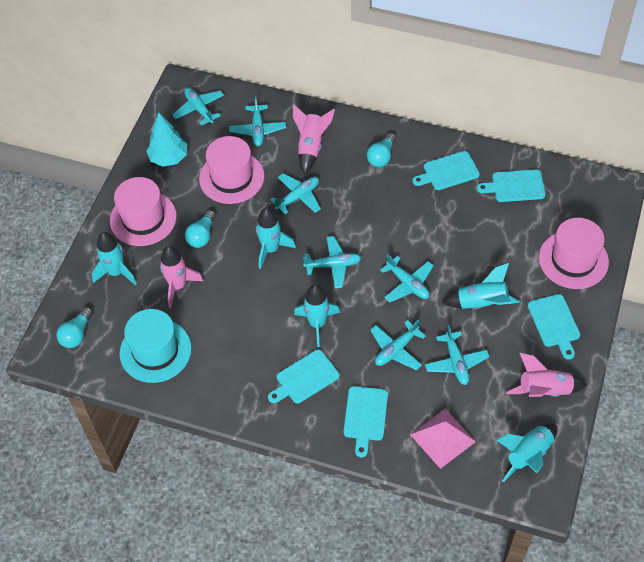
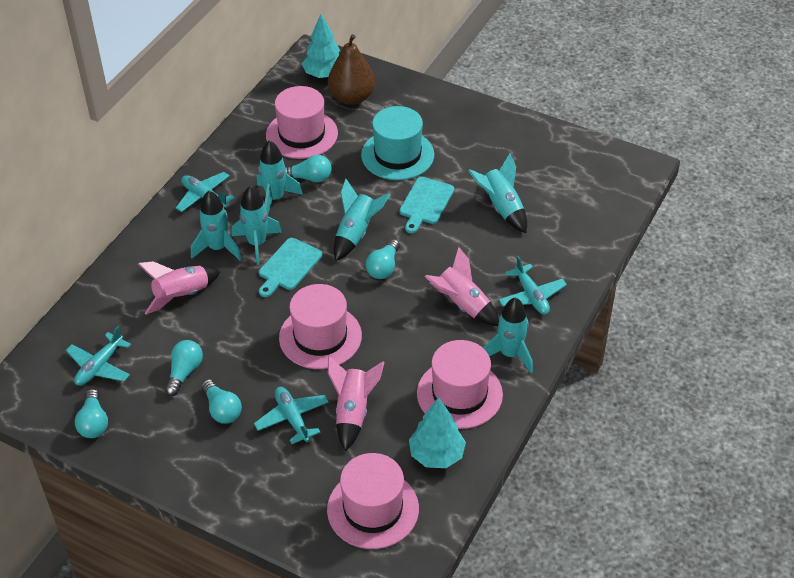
brown pear: none = 0 -> [328,34,375,105] = 1
pink hat: [110,177,177,246] [199,136,265,204] [539,218,609,289] = 3 -> [266,86,338,159] [279,284,362,369] [327,453,419,549] [417,340,503,429] = 4
pink pyramid: [410,409,476,469] = 1 -> none = 0
turquoise cutting board: [268,349,339,403] [343,386,388,457] [413,151,480,190] [477,169,546,202] [528,294,580,360] = 5 -> [259,238,323,297] [399,177,454,233] = 2
turquoise light bulb: [57,307,93,348] [185,210,216,248] [367,133,396,167] = 3 -> [75,389,108,438] [165,340,203,396] [201,379,242,424] [285,155,332,182] [366,239,400,279] = 5
turquoise plane: [172,88,224,126] [229,96,286,146] [270,173,321,214] [303,236,361,288] [370,319,426,370] [380,254,434,302] [425,325,490,385] = 7 -> [66,326,131,386] [176,172,234,212] [254,387,329,444] [498,256,567,315] = 4
turquoise rocket: [91,232,137,285] [256,208,296,269] [294,284,340,347] [442,263,520,309] [497,424,557,482] = 5 -> [191,190,241,260] [232,186,282,265] [257,140,303,214] [334,179,391,261] [468,153,527,233] [483,297,533,373] = 6
turquoise tree: [146,112,187,167] = 1 -> [302,14,340,78] [409,397,466,468] = 2

